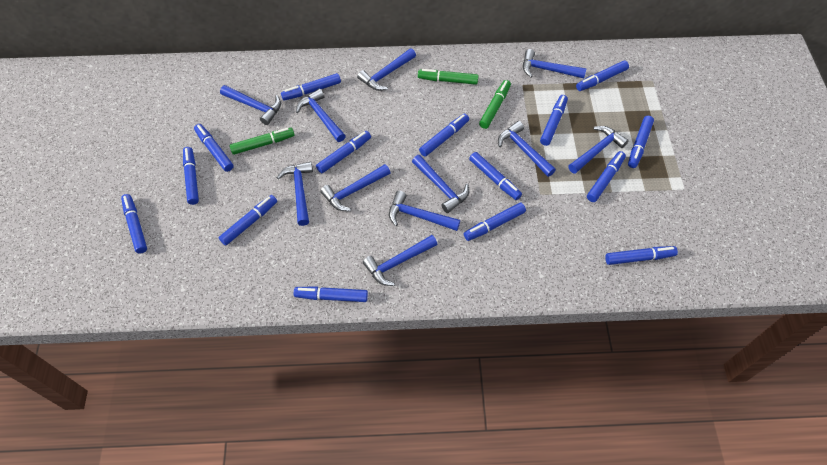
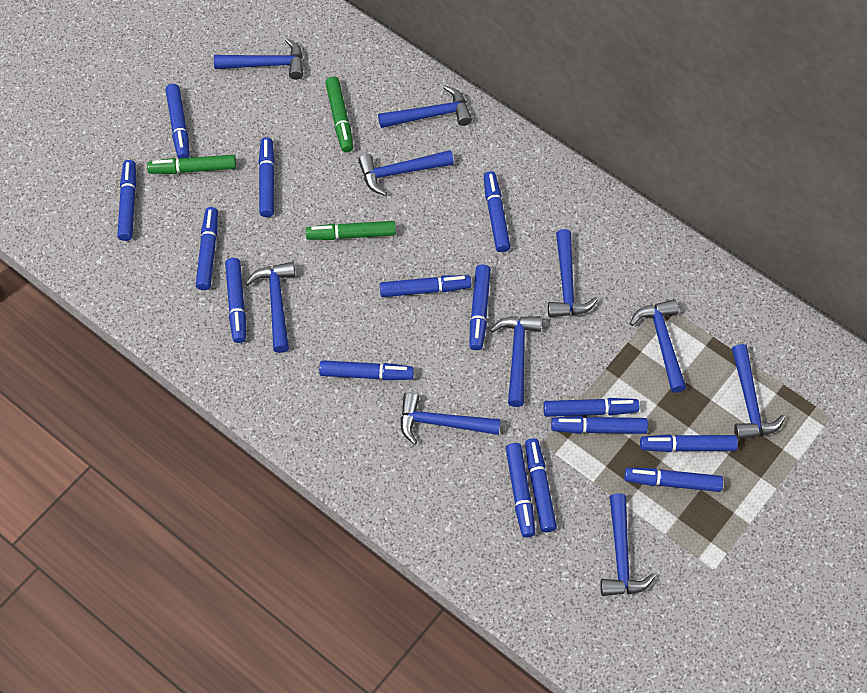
blue hammer: [220,85,281,125] [277,161,313,226] [296,89,346,142] [320,164,390,211] [357,48,416,91] [363,235,438,286] [389,191,460,231] [412,155,469,213] [498,121,556,177] [523,49,586,78] [568,126,629,174] = 11 -> [214,38,303,80] [246,262,295,353] [358,150,454,196] [378,85,472,128] [400,393,501,445] [490,316,542,407] [548,229,598,317] [600,494,656,596] [630,299,687,393] [732,344,786,440] = 10

